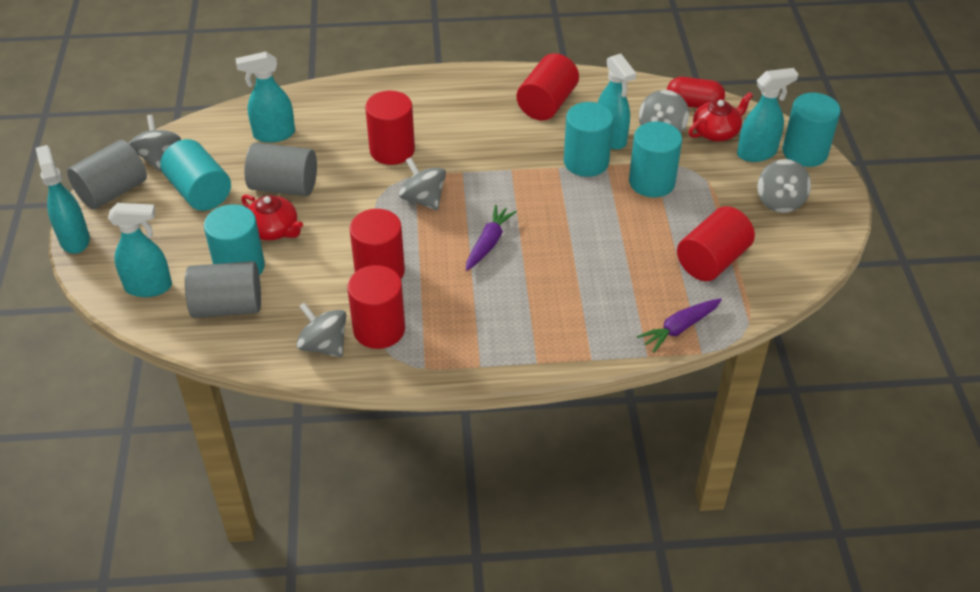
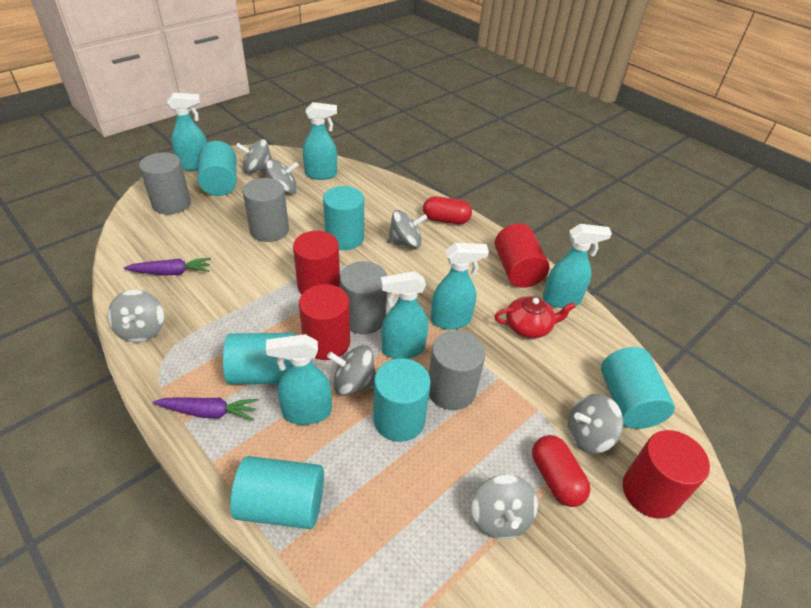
grey cylinder: [67,140,147,209] [185,261,261,318] [244,143,317,196] = 3 -> [139,152,191,214] [243,178,289,242] [340,261,387,334] [429,331,485,410] = 4
grey spinning top: [129,115,181,171] [296,302,346,357] [399,157,446,211] [639,90,689,133] [757,159,811,213] = 5 -> [108,289,164,343] [236,139,272,174] [265,159,299,194] [327,345,376,396] [387,210,428,248] [471,474,538,539] [568,394,623,454] = 7
red capsule: [667,77,725,108] = 1 -> [423,196,472,224] [532,435,590,507] = 2
red cylinder: [347,265,405,349] [349,209,405,279] [365,91,415,165] [517,53,579,121] [677,206,755,281] = 5 -> [293,231,340,295] [299,284,350,360] [495,223,549,288] [623,430,710,519] = 4
red teapot: [241,194,303,240] [689,92,753,141] = 2 -> [494,296,576,338] = 1
turquoise cylinder: [160,139,231,211] [204,204,265,276] [564,102,613,177] [629,122,682,197] [783,93,840,167] = 5 -> [198,141,236,196] [223,333,295,385] [230,456,324,529] [323,186,364,250] [373,358,431,442] [601,347,675,429] = 6
turquoise spray bottle: [36,145,90,254] [108,203,172,297] [236,52,295,143] [598,54,636,150] [737,68,798,162] = 5 -> [167,93,207,171] [266,334,332,425] [303,102,337,180] [381,271,428,359] [431,243,489,329] [543,224,612,308] = 6

